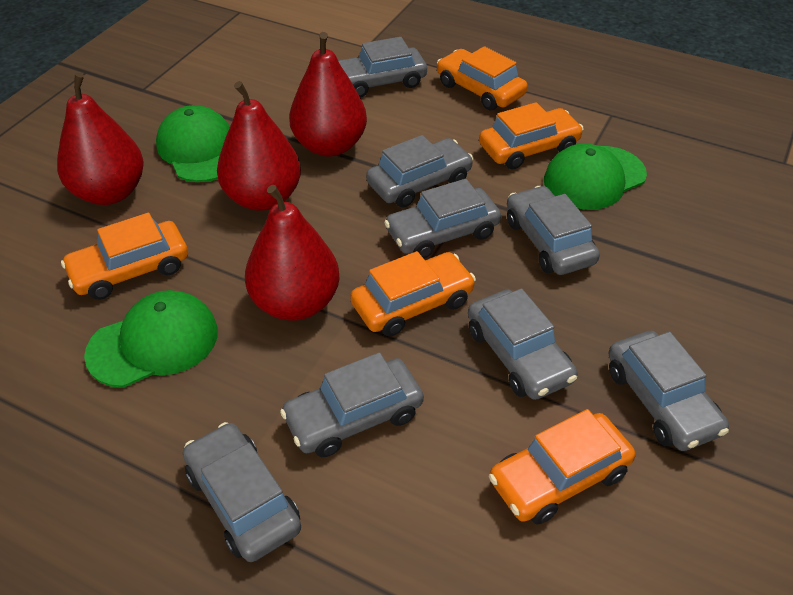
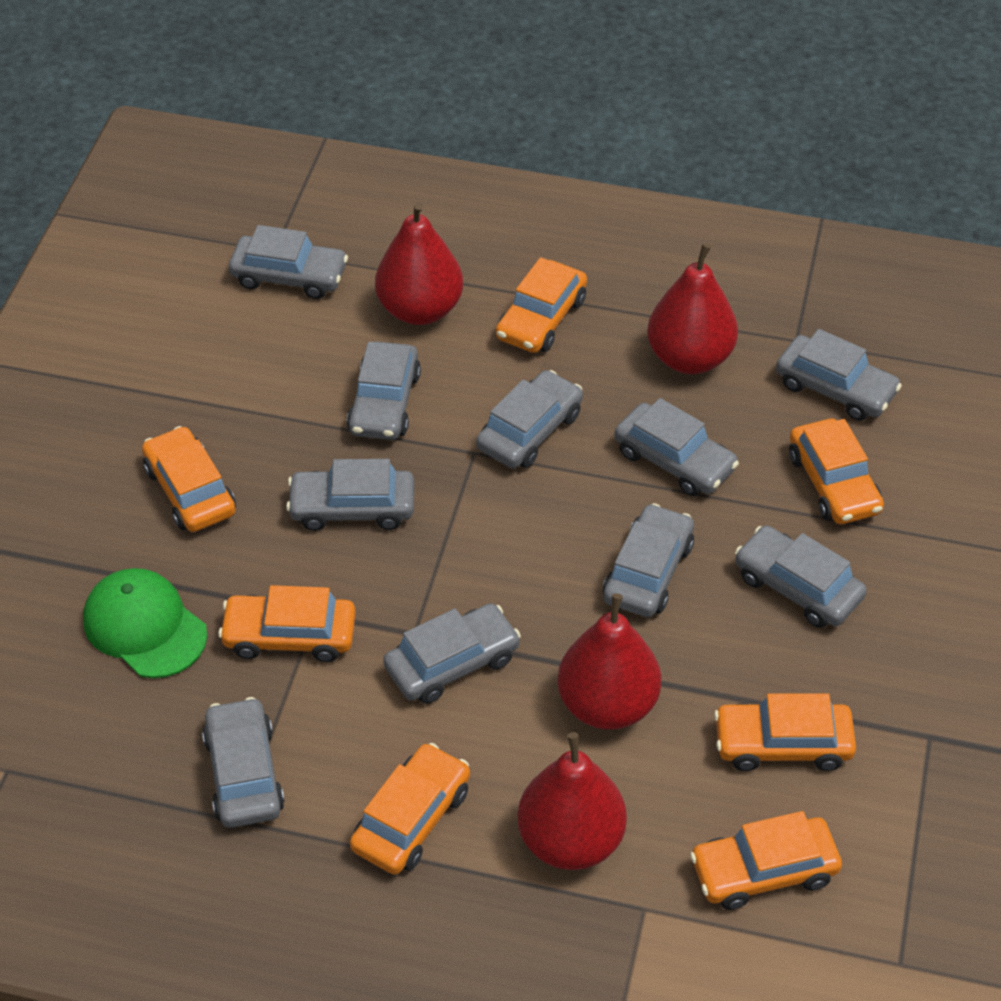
green cap: [84,290,218,388] [156,105,230,182] [544,144,647,210] = 3 -> [83,568,207,678] = 1
grey car: [183,422,301,562] [280,352,424,457] [338,37,427,98] [366,135,474,208] [384,179,501,259] [468,288,578,400] [507,186,600,275] [609,331,729,451] = 8 -> [202,697,285,828] [229,225,348,299] [286,459,414,531] [347,341,421,440] [383,603,521,704] [476,370,583,468] [603,503,694,617] [614,398,739,496] [735,525,867,628] [776,329,902,421] = 10
orange car: [61,213,188,300] [350,251,476,336] [437,46,528,110] [479,102,584,169] [489,409,635,525] = 5 -> [142,426,236,532] [218,585,356,662] [350,743,470,875] [496,257,587,353] [690,811,842,910] [714,693,856,771] [789,418,884,524] = 7

